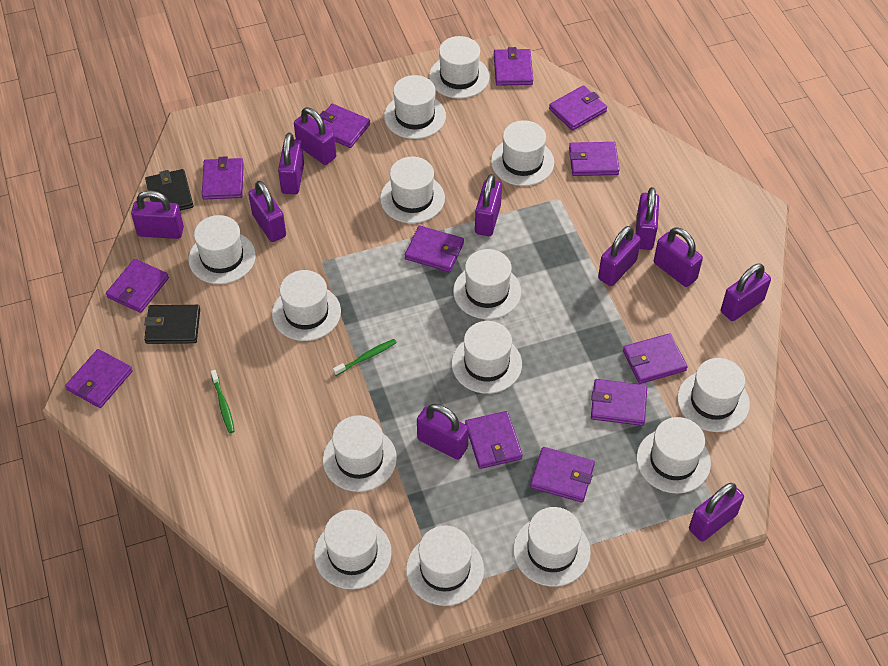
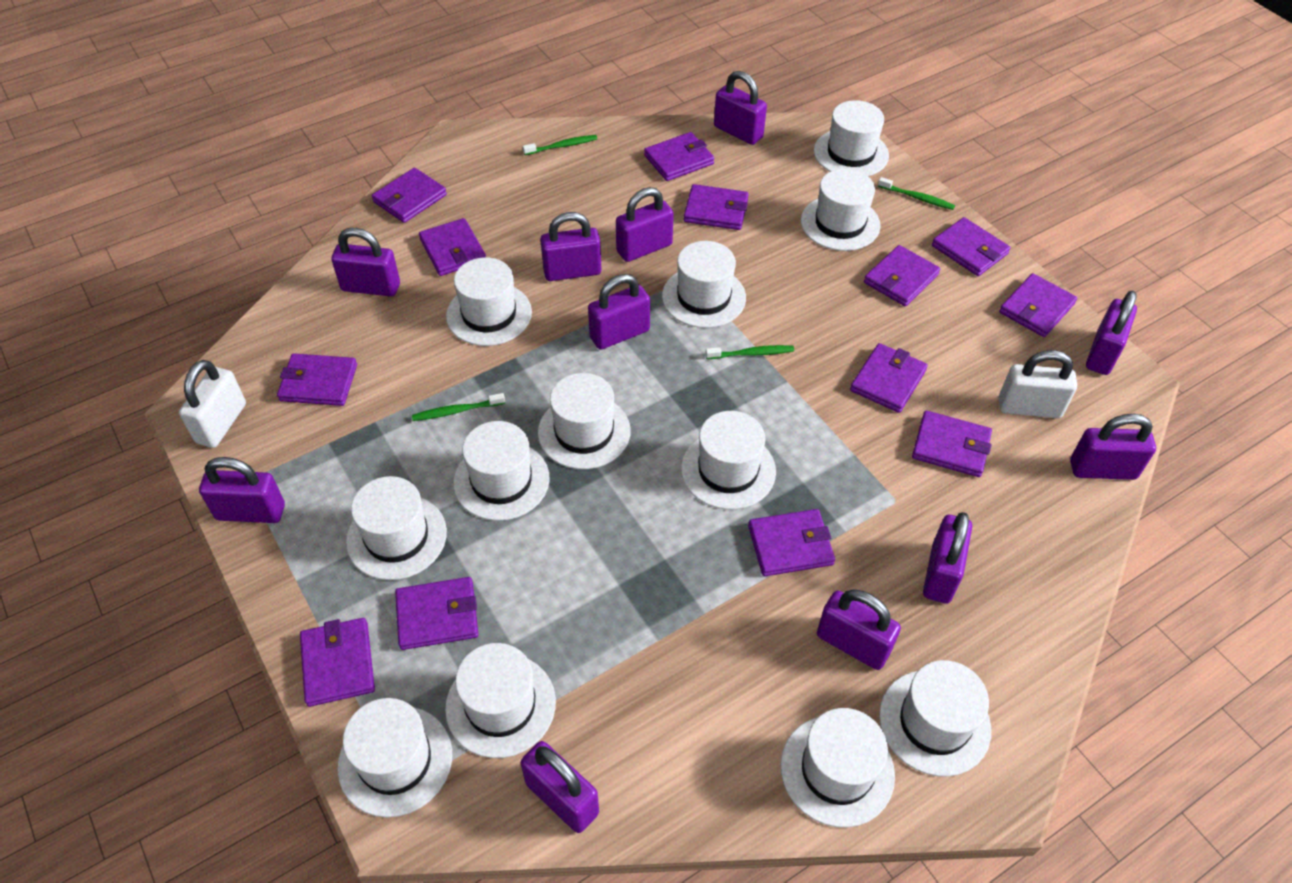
black wallet: [144,305,200,344] [145,169,193,211] = 2 -> none = 0
green toothbrush: [211,370,235,433] [333,339,397,376] = 2 -> [412,393,505,421] [523,135,597,155] [705,345,794,359] [878,177,955,210] = 4
purple wallet: [65,349,133,408] [106,259,169,313] [202,156,244,200] [320,104,370,148] [405,225,464,272] [465,411,523,469] [494,47,533,86] [530,447,595,502] [549,85,607,131] [569,142,620,176] [591,379,647,426] [623,333,687,384] = 12 -> [277,353,357,406] [300,618,375,707] [372,168,447,223] [395,577,478,650] [419,218,486,276] [644,132,714,181] [684,184,749,230] [748,509,835,576] [850,343,928,413] [864,245,940,306] [912,410,992,477] [932,217,1011,276] [999,273,1077,337] = 13
white hat: [189,215,256,284] [272,270,341,341] [314,510,392,589] [323,415,397,492] [380,157,445,223] [384,75,446,139] [406,525,484,606] [429,36,490,99] [452,321,522,394] [453,249,521,319] [491,120,554,186] [513,507,591,586] [637,417,711,494] [677,358,750,432] = 14 -> [337,698,452,818] [346,476,447,580] [445,643,556,758] [446,257,532,346] [453,421,550,521] [538,373,630,469] [662,241,746,328] [681,411,776,510] [780,708,895,828] [801,169,881,251] [814,100,889,176] [879,660,991,777] = 12
white padlock: none = 0 -> [179,360,246,448] [999,350,1077,418] = 2

